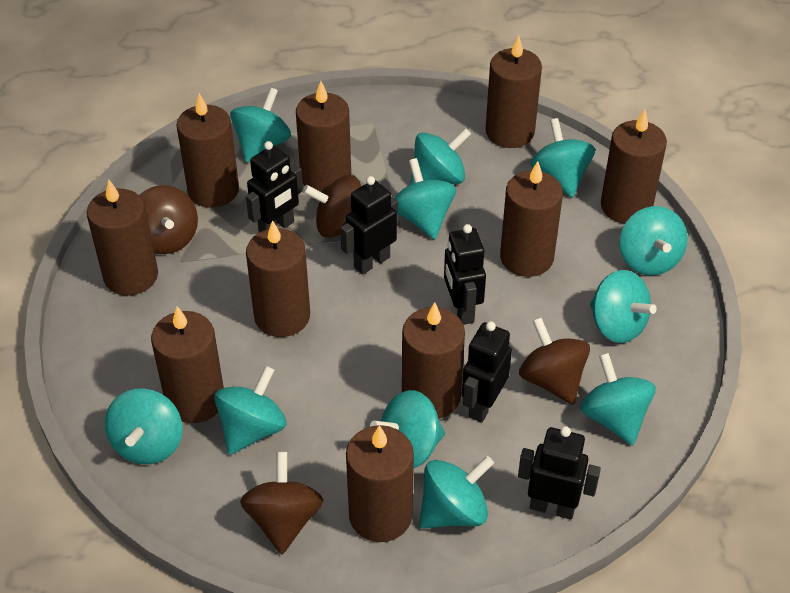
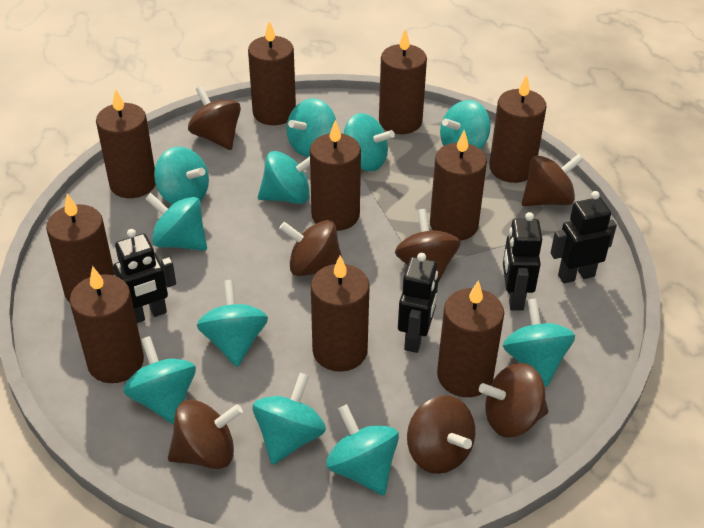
black robot: [246,141,303,233] [340,176,398,275] [444,224,486,325] [462,321,512,423] [518,426,601,520] = 5 -> [113,229,176,323] [398,253,438,353] [503,212,542,311] [551,191,617,284] = 4
brown spinning top: [139,185,198,254] [240,452,324,554] [303,175,361,238] [519,317,590,405] = 4 -> [168,399,243,469] [188,86,241,150] [279,220,342,276] [395,209,461,283] [407,395,475,474] [479,363,548,437] [522,154,584,206] = 7

